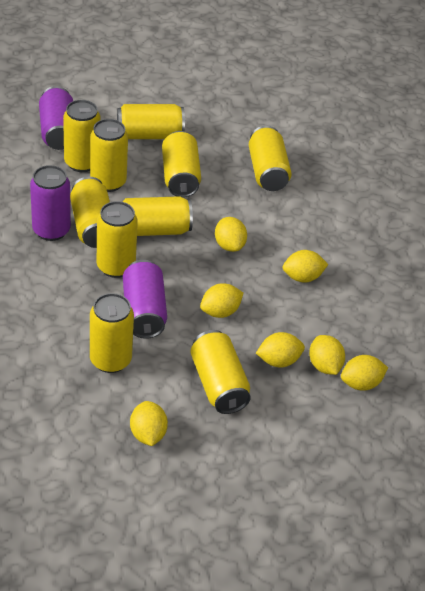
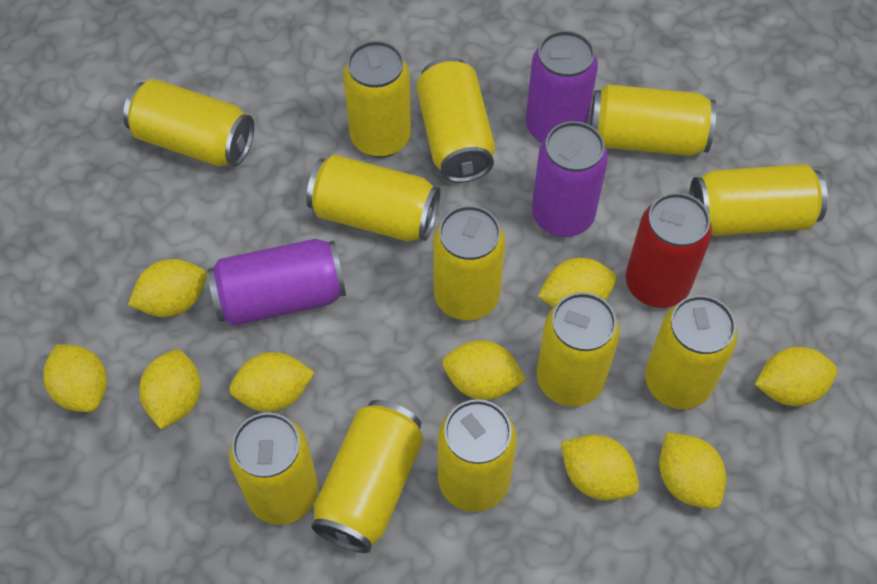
red can: none = 0 -> [626,193,712,308] = 1
yellow can: [63,100,101,172] [70,177,110,248] [90,119,128,192] [90,293,134,373] [97,201,138,278] [117,104,185,139] [123,196,193,236] [162,131,201,197] [190,330,251,414] [249,126,292,191] = 10 -> [123,79,254,167] [229,413,319,525] [306,155,440,242] [311,400,424,553] [343,41,411,157] [416,57,495,183] [433,205,505,320] [438,399,517,512] [537,292,620,407] [590,84,716,156] [645,295,738,409] [689,164,828,236] = 12
yellow lemon: [130,401,168,446] [200,283,244,318] [215,217,247,252] [256,332,305,368] [283,250,328,282] [309,335,345,375] [341,355,388,391] = 7 -> [43,344,107,412] [128,259,206,317] [139,349,201,429] [229,352,315,412] [442,340,526,400] [538,258,616,307] [561,435,639,501] [659,432,726,509] [755,347,837,406] = 9

